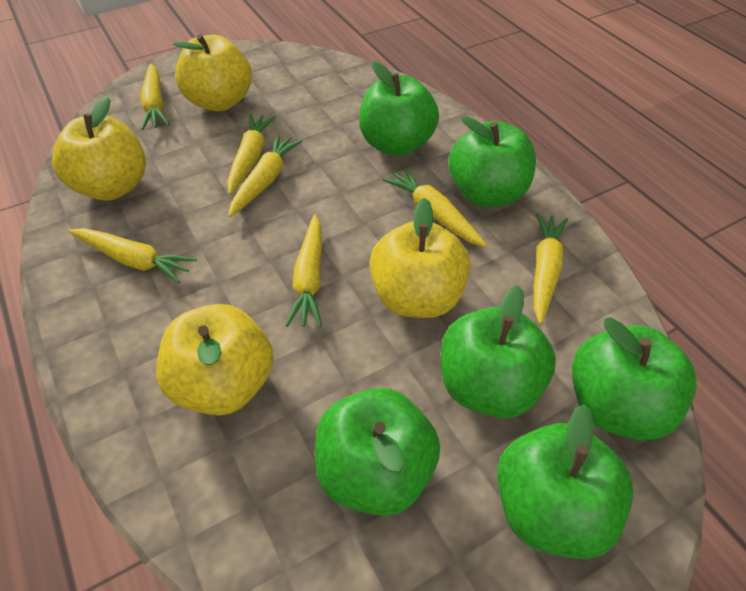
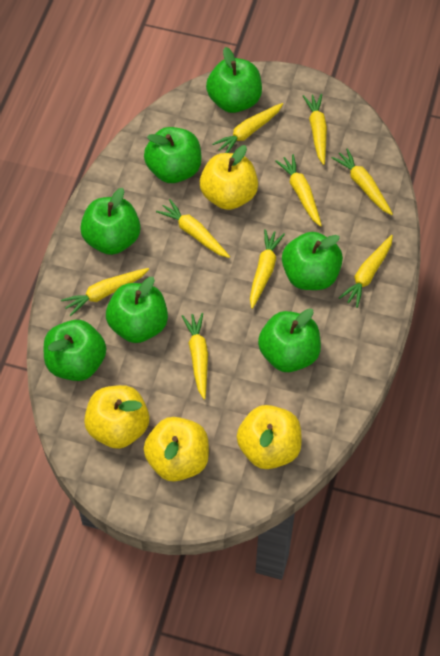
green apple: [315,388,440,516] [359,61,439,156] [441,285,556,418] [449,116,536,207] [497,404,634,559] [572,317,697,440] = 6 -> [44,320,106,381] [80,188,141,255] [106,277,168,343] [144,127,202,183] [206,47,262,113] [258,308,321,372] [282,232,343,290] = 7
yellow carrot: [68,228,197,283] [141,64,170,130] [227,114,276,195] [228,134,303,217] [285,214,322,327] [383,167,487,247] [534,213,568,324] = 7 -> [61,268,149,317] [156,199,230,258] [182,313,208,400] [212,103,283,153] [250,229,285,309] [275,154,322,227] [303,94,327,165] [331,148,393,215] [339,235,393,308] = 9

